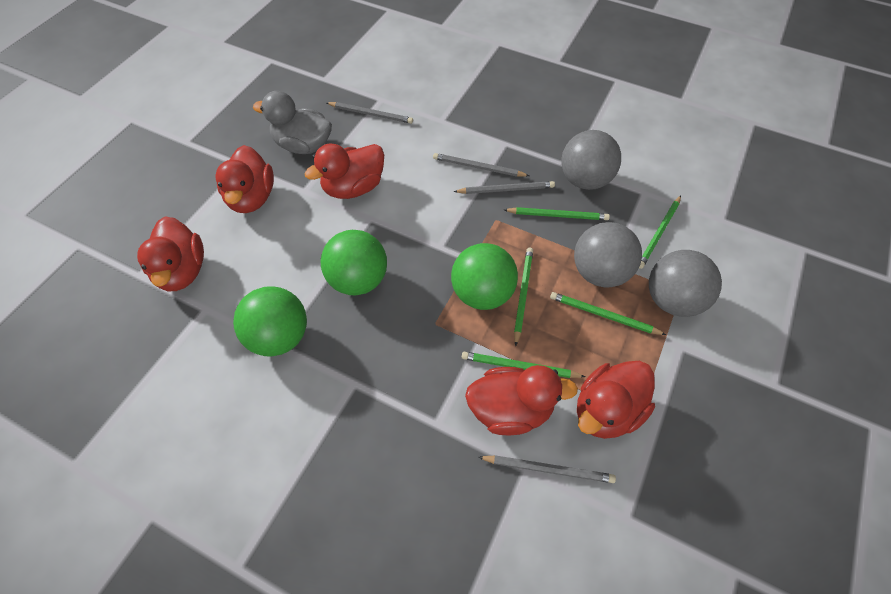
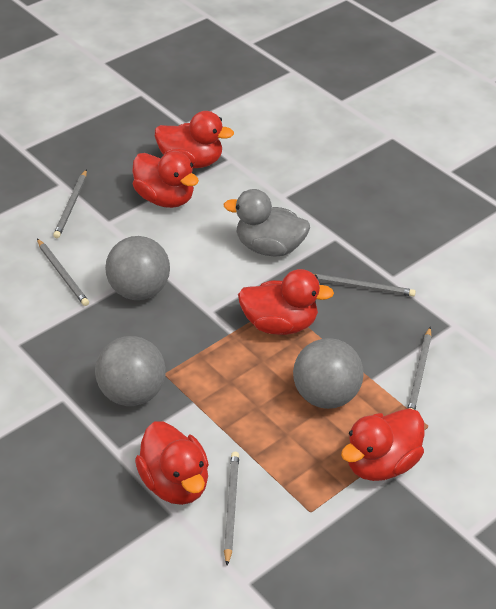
green ball: [233,286,307,357] [321,230,387,295] [451,243,518,310] = 3 -> none = 0
green pencil: [462,352,586,378] [504,207,610,220] [514,248,533,346] [550,292,666,335] [639,195,681,269] = 5 -> none = 0
grey pencil: [327,102,413,124] [433,153,529,177] [453,181,555,194] [478,455,616,483] = 4 -> [37,239,89,306] [53,169,87,238] [224,452,239,566] [314,274,416,296] [407,327,432,410] = 5

